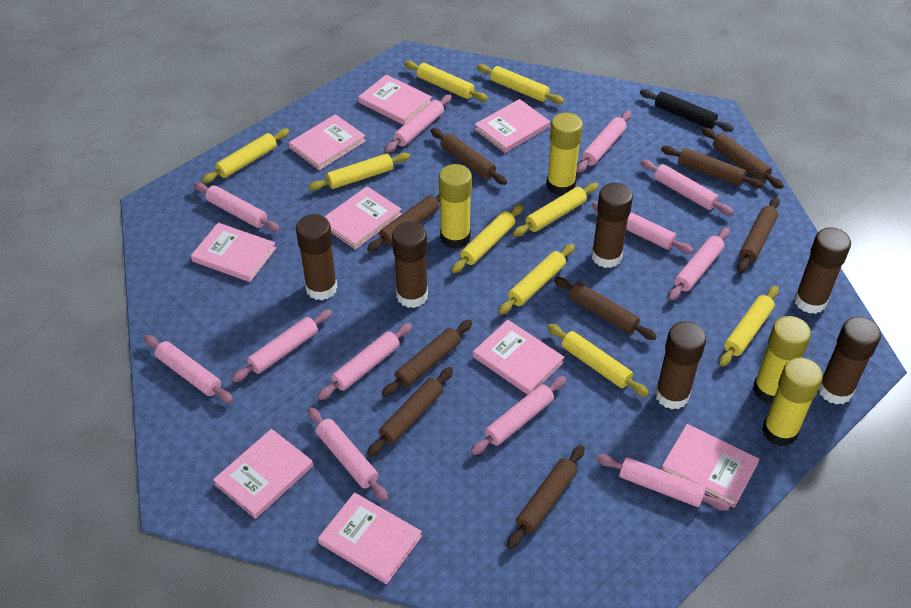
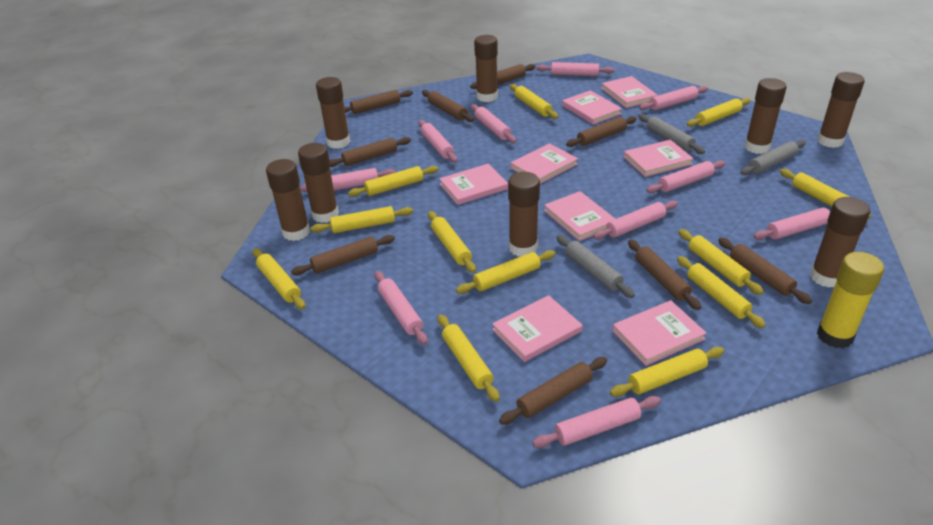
black rolling pin: [640,89,734,132] = 1 -> none = 0
brown glue stick: [296,214,338,300] [392,222,428,308] [591,183,633,268] [655,321,706,409] [794,228,851,314] [819,316,881,405] = 6 -> [266,159,310,241] [298,143,339,223] [316,77,350,149] [474,35,498,102] [508,172,540,256] [744,78,787,154] [810,197,870,288] [817,72,865,148] = 8
grey rolling pin: none = 0 -> [557,235,635,298] [638,114,705,154] [740,140,806,175] = 3
pink book: [191,223,276,282] [213,429,313,519] [289,114,366,170] [318,492,422,584] [324,186,402,250] [358,74,432,125] [473,320,564,395] [475,99,550,153] [661,424,759,508] = 9 -> [439,164,508,205] [492,295,582,362] [510,143,578,184] [544,191,615,241] [562,90,622,125] [601,76,658,108] [612,300,707,366] [624,140,694,177] = 8
pink rolling pin: [144,335,234,403] [194,182,280,232] [231,309,332,382] [307,407,388,502] [317,323,412,400] [385,95,452,153] [471,376,566,455] [576,111,631,173] [592,202,693,254] [596,454,730,511] [640,160,734,215] [668,228,730,300] = 12 -> [300,168,395,192] [374,271,428,345] [418,120,457,163] [471,104,516,143] [532,396,661,448] [536,62,614,76] [593,200,678,240] [639,86,708,110] [646,160,725,193] [753,208,830,240] = 10
yellow glue stick: [439,164,472,249] [546,113,583,196] [753,316,811,404] [762,358,823,446] = 4 -> [817,252,884,348] = 1
yellow rolling pin: [202,129,289,183] [308,152,410,190] [404,61,488,101] [451,204,523,273] [477,64,564,104] [498,244,575,315] [513,183,598,237] [547,324,649,397] [719,286,779,367] = 9 -> [253,248,305,309] [311,206,413,233] [348,166,438,197] [428,211,476,273] [438,314,500,402] [456,250,556,294] [510,84,558,119] [610,347,724,397] [677,256,766,328] [679,229,764,295] [687,98,751,127] [780,169,871,219] = 12

